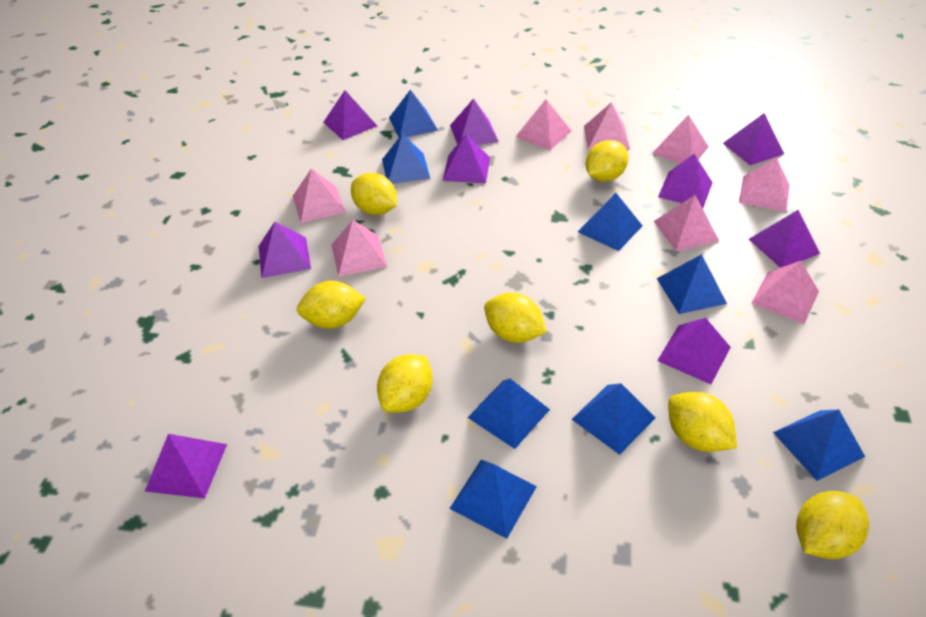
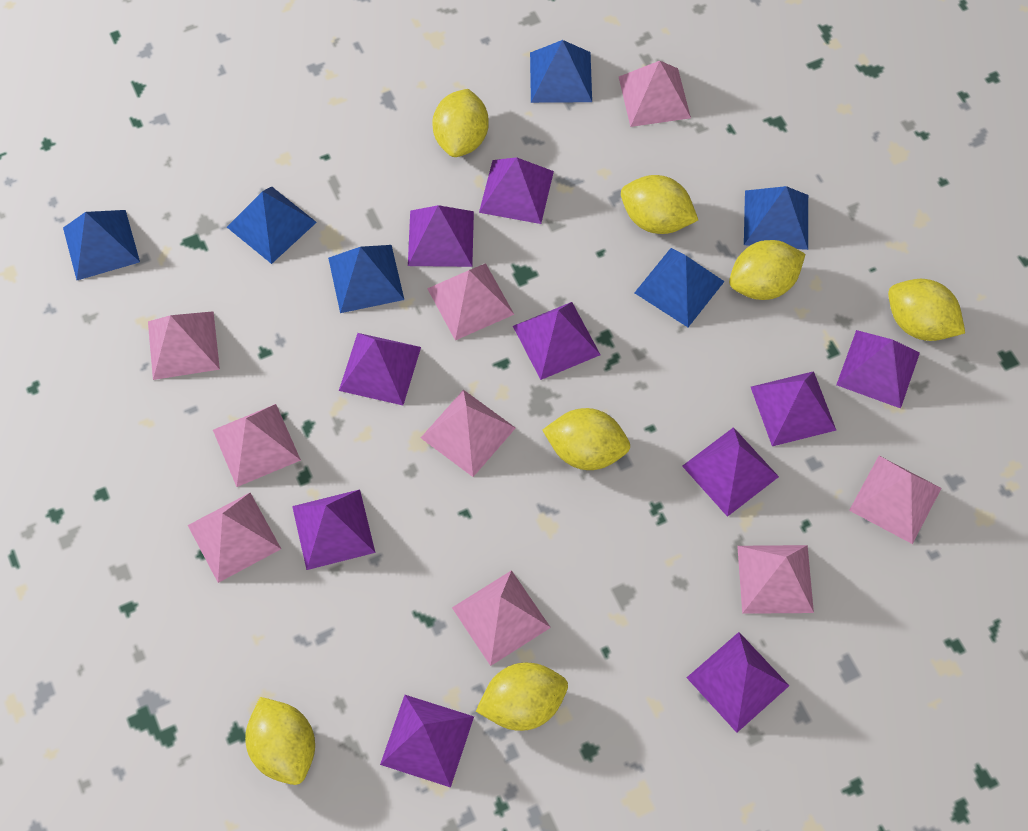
blue pyramid: [382,133,430,184] [389,90,438,137] [449,459,537,539] [467,379,550,449] [572,383,655,455] [578,193,643,251] [656,254,727,314] [773,409,865,481] = 8 -> [63,210,140,280] [227,186,317,264] [328,245,404,313] [530,40,592,103] [634,248,725,327] [744,186,808,250] = 6
pink pyramid: [293,169,346,223] [332,220,387,277] [516,99,571,150] [584,102,630,150] [652,115,709,164] [654,195,719,251] [739,157,789,212] [751,261,819,324] = 8 -> [148,311,220,380] [188,493,281,583] [213,404,301,487] [421,390,515,477] [427,263,514,340] [452,570,551,666] [619,61,691,127] [737,545,814,614] [849,456,941,544] = 9
purple pyramid: [145,434,227,498] [259,222,311,278] [323,90,377,140] [443,134,490,183] [450,98,499,145] [657,318,731,384] [658,154,713,208] [723,113,784,165] [749,210,820,268] = 9 -> [292,489,375,570] [339,333,421,405] [380,695,474,788] [408,205,474,267] [479,157,554,224] [513,302,600,380] [682,427,779,517] [686,632,789,733] [751,371,836,446] [836,330,920,409] = 10

